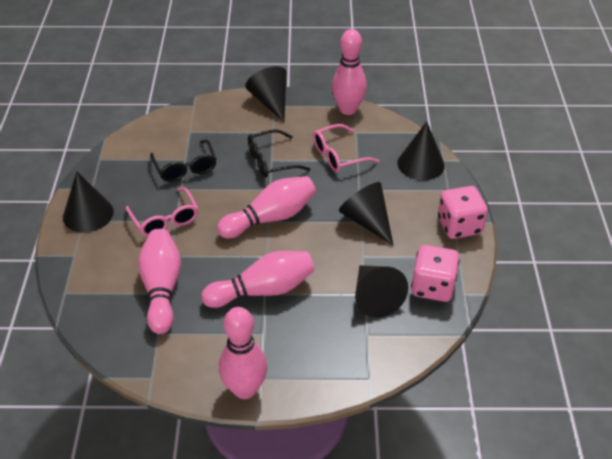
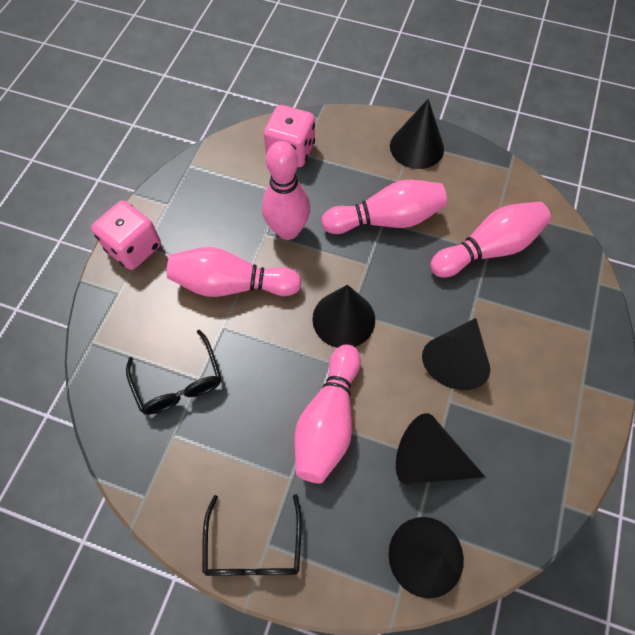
pink glasses: [126,187,198,237] [313,124,380,172] = 2 -> none = 0

